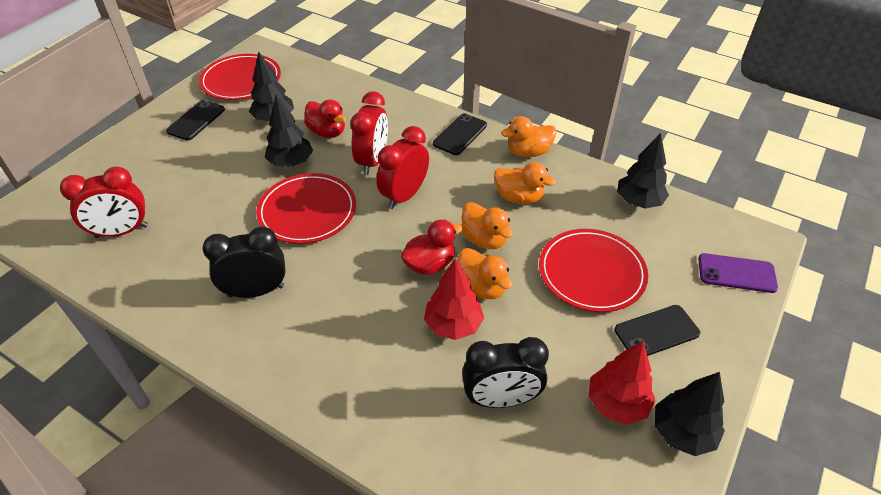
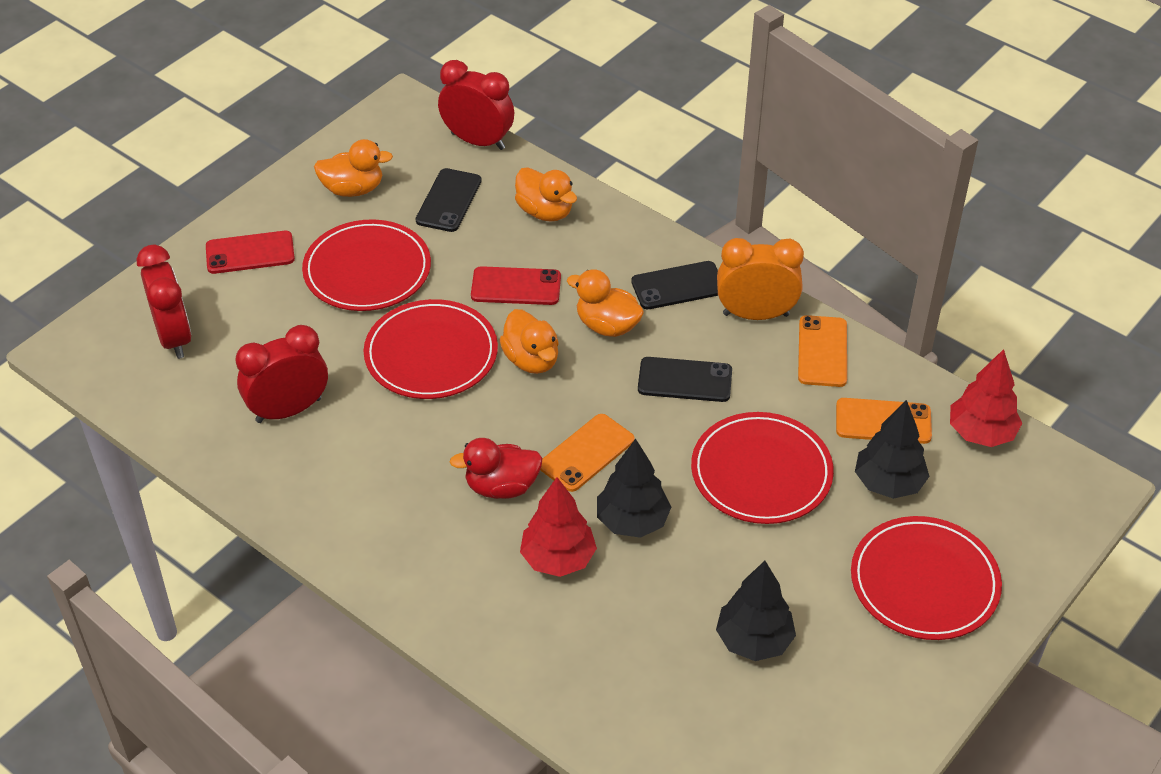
black clock: [202,226,286,298] [462,337,549,408] = 2 -> none = 0
black tree: [249,51,294,121] [265,95,313,167] [617,133,669,208] [655,372,725,456] = 4 -> [597,439,671,538] [716,561,796,661] [855,400,930,499] = 3
orange clock: none = 0 -> [717,238,804,320] = 1
orange phone: none = 0 -> [540,414,635,492] [798,315,847,387] [836,398,932,444] = 3
purple phone: [698,253,778,293] = 1 -> none = 0
red duck: [304,99,346,138] [401,220,463,275] = 2 -> [450,438,543,499] = 1
red phone: none = 0 -> [206,231,295,274] [471,266,561,305] = 2
red plate: [199,54,281,100] [256,173,356,244] [539,229,648,312] = 3 -> [302,219,431,311] [364,299,498,399] [691,412,834,524] [851,516,1002,640] = 4

